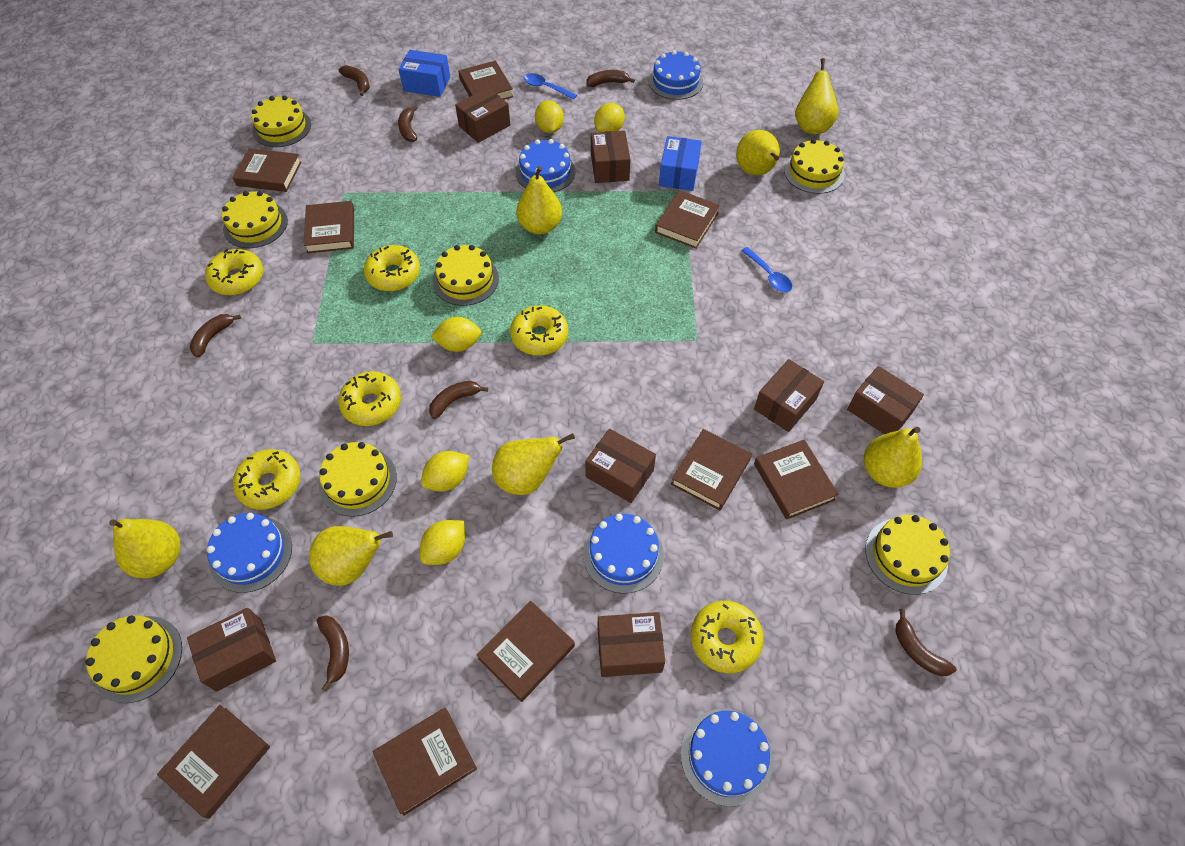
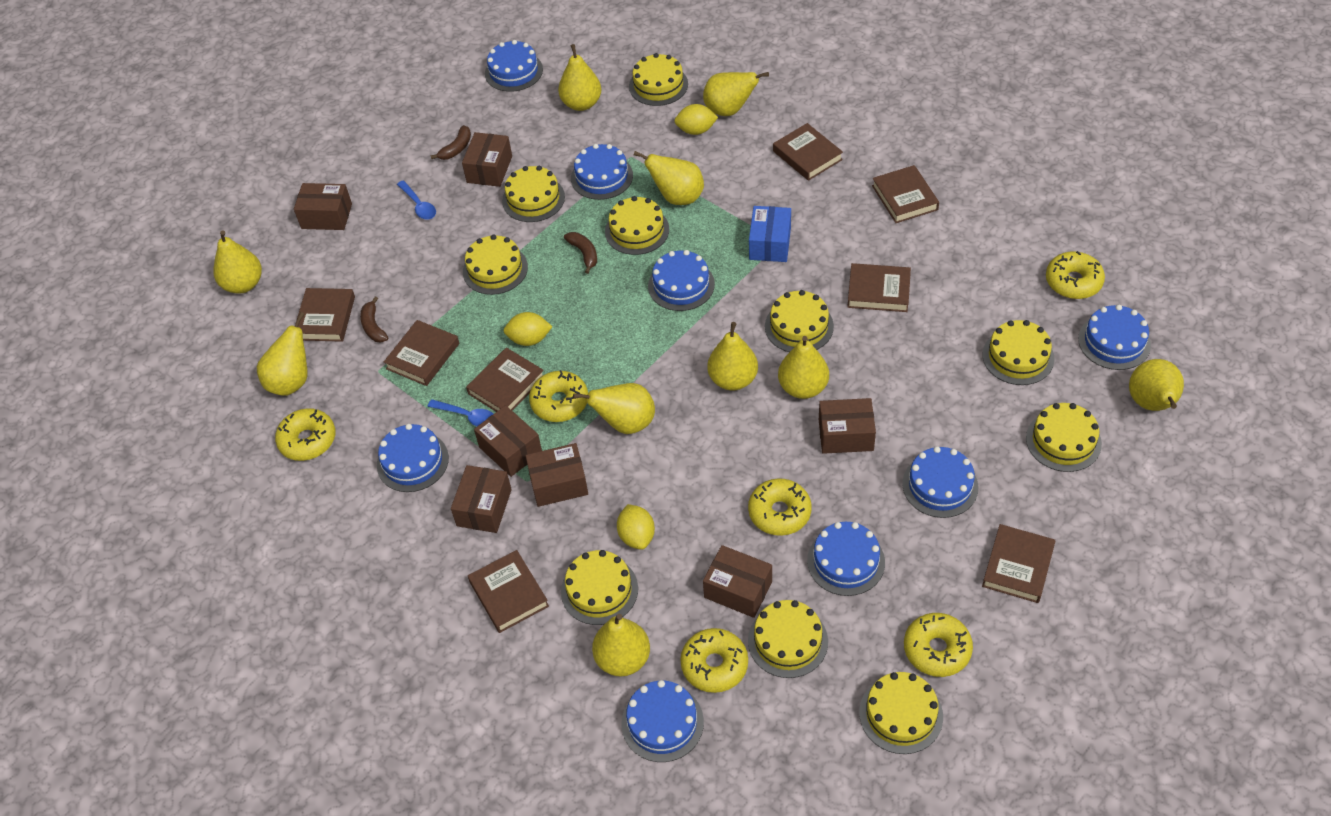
blue box: [399,50,450,97] [659,136,702,191] = 2 -> [749,206,791,262] = 1
blue cake: [207,513,292,593] [515,139,576,192] [583,514,664,593] [648,50,703,100] [681,709,773,806] = 5 -> [377,424,449,492] [485,40,543,92] [571,144,633,200] [621,680,704,762] [648,250,715,311] [807,522,885,596] [902,446,978,518] [1078,305,1151,370] = 8
brown banana: [190,314,241,358] [317,615,349,691] [339,65,370,96] [398,105,418,142] [429,381,488,419] [587,70,635,87] [895,609,957,676] = 7 -> [360,297,388,343] [431,125,471,160] [564,232,597,274] = 3
brown book: [157,705,270,819] [232,148,302,192] [304,201,354,253] [372,708,477,816] [458,61,513,100] [476,601,575,702] [655,190,720,249] [671,429,752,511] [754,440,839,520] = 9 -> [296,288,355,342] [384,320,459,386] [466,347,544,412] [468,550,549,633] [773,123,843,181] [847,263,911,312] [872,165,939,223] [982,524,1055,603] = 8
yellow cake: [86,615,182,703] [222,191,288,248] [251,96,311,147] [319,442,397,517] [433,245,499,306] [784,139,845,194] [865,515,950,595] = 7 -> [463,234,528,295] [502,166,565,222] [561,550,638,625] [605,196,669,255] [629,53,688,106] [748,600,828,678] [765,290,834,352] [859,672,943,754] [982,320,1055,385] [1026,403,1102,472] = 10
yellow lemon: [420,520,465,565] [421,451,469,491] [431,317,481,352] [535,100,564,133] [594,103,625,132] = 5 -> [504,312,552,346] [617,504,655,550] [674,104,718,135] = 3
yellow pear: [109,519,180,578] [309,526,393,586] [492,433,575,495] [516,166,562,235] [736,130,780,175] [795,58,839,134] [864,427,922,488] = 7 -> [213,230,262,294] [257,312,307,396] [558,44,602,111] [573,383,655,434] [592,614,650,677] [634,151,704,205] [703,72,769,116] [707,322,758,390] [778,336,829,399] [1129,359,1184,411] = 10

